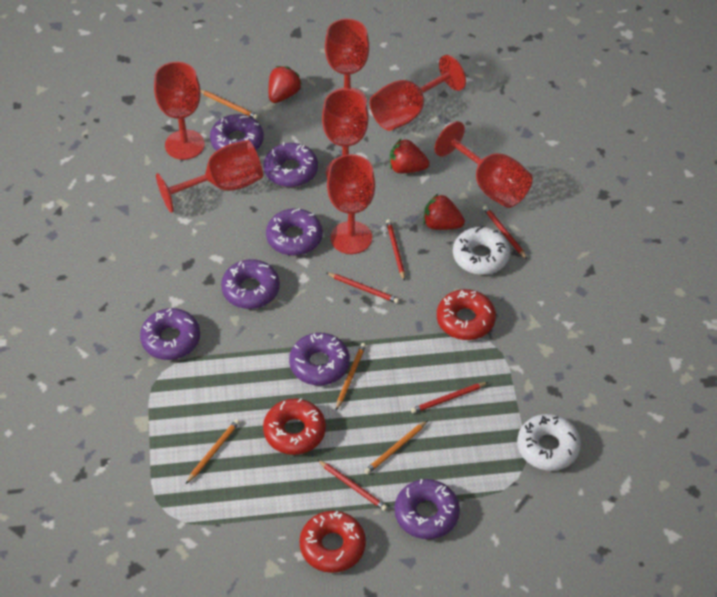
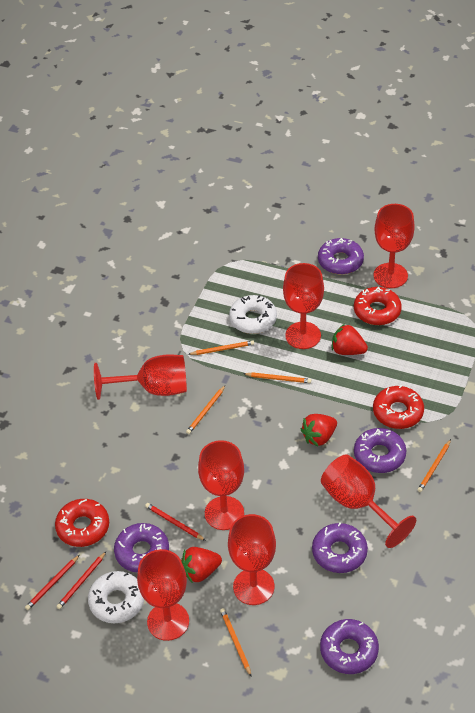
orange pencil: [186,419,240,484] [200,90,258,119] [336,343,366,410] [364,420,428,474] = 4 -> [186,386,225,434] [188,341,254,355] [220,608,251,676] [244,372,311,383] [417,439,451,492] = 5
purple donut: [140,308,200,360] [210,114,264,151] [221,259,280,309] [264,142,318,187] [266,208,323,256] [289,333,350,386] [394,479,460,539] = 7 -> [114,523,169,573] [312,522,368,573] [318,238,364,275] [320,619,379,674] [354,428,406,473] = 5
red pencil: [318,460,387,511] [327,273,399,303] [386,219,405,281] [411,382,488,414] [483,205,527,259] = 5 -> [25,555,79,610] [56,552,106,609] [145,503,206,541] = 3

